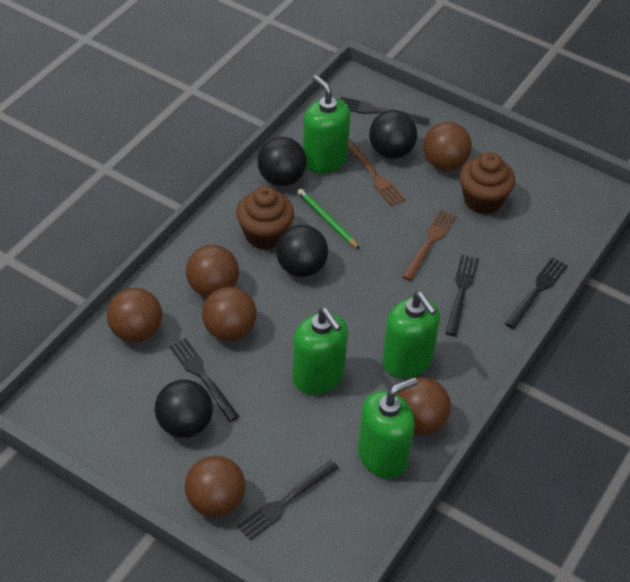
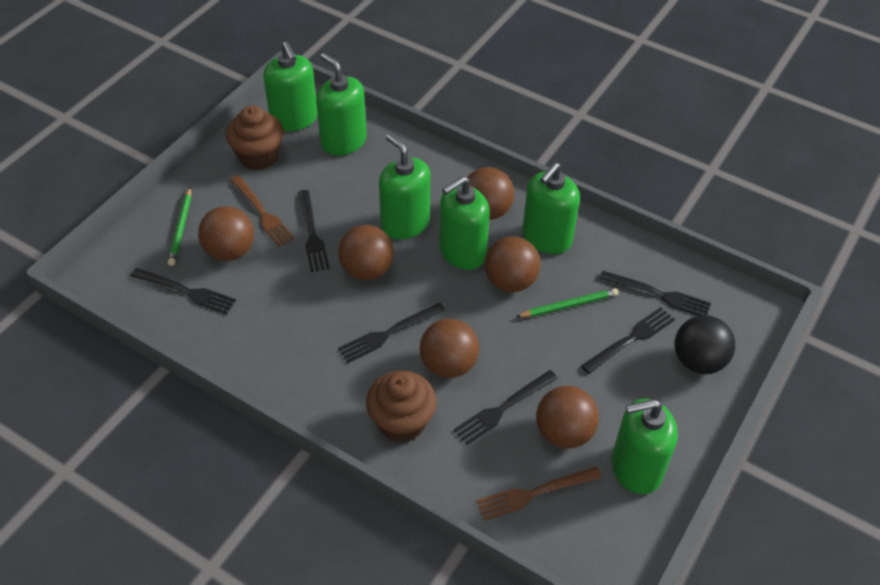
black ball: [155,380,213,438] [257,137,307,186] [276,225,328,277] [369,110,417,159] = 4 -> [675,315,735,374] = 1
black fork: [169,338,240,422] [237,460,339,541] [340,96,430,125] [445,255,479,336] [505,258,568,329] = 5 -> [131,268,236,314] [298,190,330,272] [338,302,446,363] [454,370,558,445] [581,307,675,374] [599,270,711,316] = 6
green pencil: [298,189,360,249] = 1 -> [168,187,191,266] [516,288,619,318] = 2
green soap dispenser: [292,308,348,395] [303,75,350,173] [358,377,417,479] [382,292,440,378] = 4 -> [263,42,317,131] [316,53,367,156] [379,134,430,240] [439,176,490,270] [522,162,580,254] [612,399,678,494] = 6

